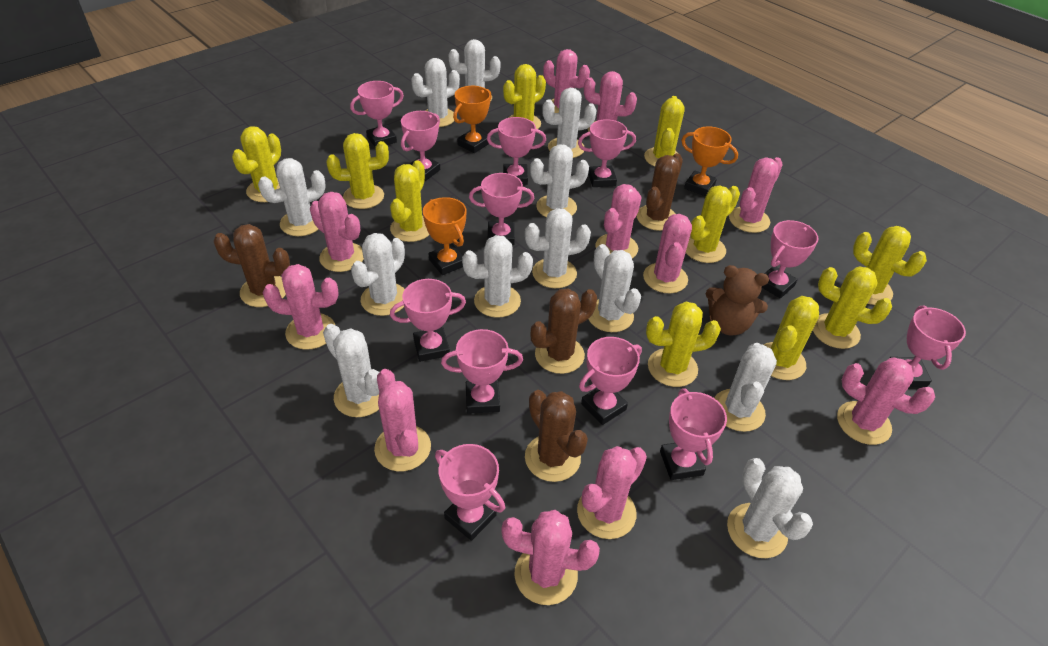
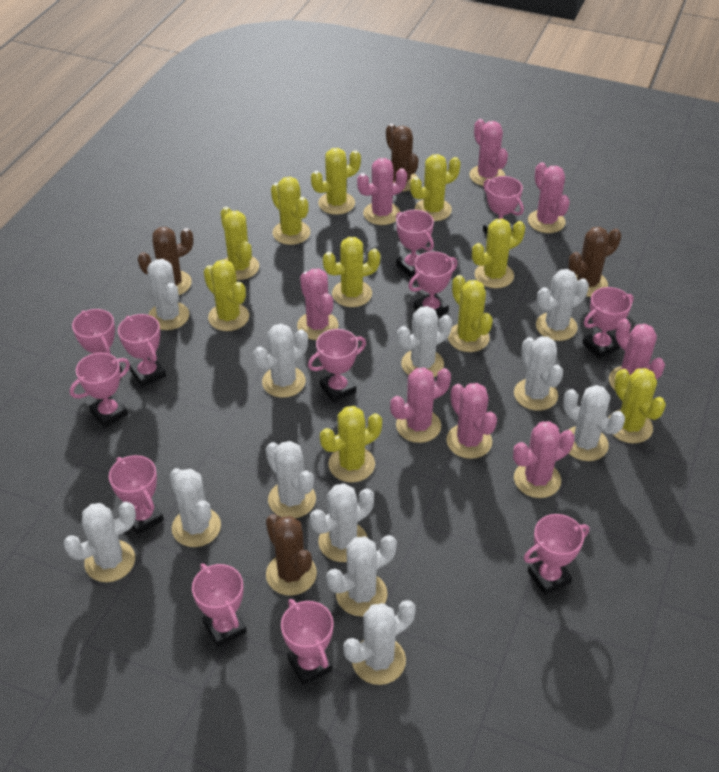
brown teddy bear: [706,265,769,335] = 1 -> none = 0
orange trophy: [423,197,467,275] [453,86,492,153] [681,126,738,196] = 3 -> none = 0
pink cactus: [263,264,339,350] [310,192,364,272] [374,369,431,471] [502,510,600,605] [543,49,590,113] [577,446,647,539] [584,71,637,132] [595,184,642,259] [643,214,692,293] [729,157,783,233] [837,357,935,445] = 11 -> [297,268,338,340] [357,158,407,225] [390,367,451,443] [446,383,497,459] [469,119,508,186] [513,421,575,498] [528,162,570,233] [609,319,665,390] = 8

